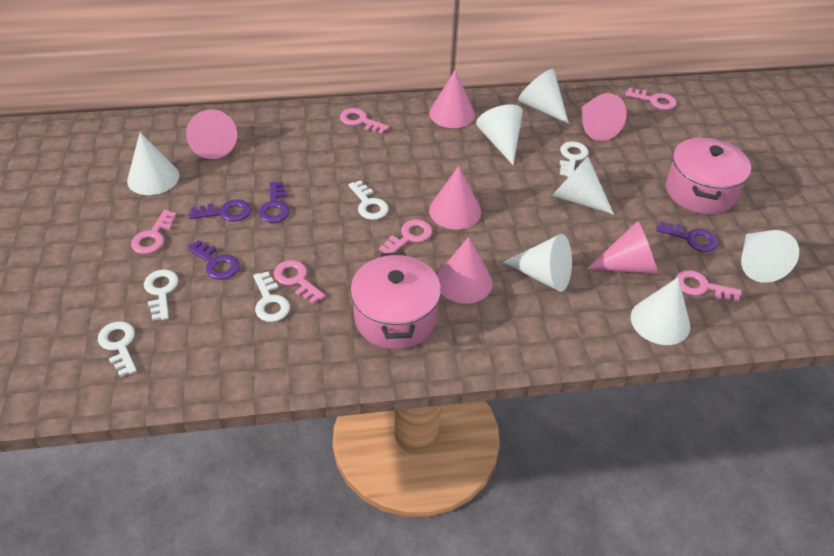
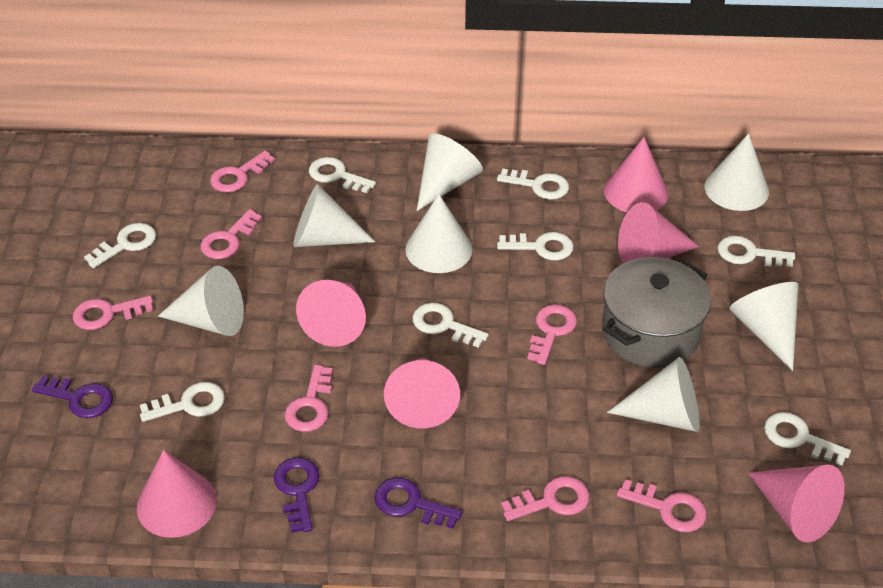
grey pot: none = 0 -> [602,257,711,368] = 1
pink key: [131,210,177,254] [274,260,325,304] [340,108,389,134] [379,219,432,253] [625,88,677,110] [675,270,741,302] = 6 -> [73,296,153,330] [200,209,262,259] [210,151,275,192] [284,365,333,432] [501,476,589,521] [527,304,577,365] [617,479,707,532] = 7
pink pot: [350,252,441,349] [666,137,751,214] = 2 -> none = 0
purple key: [187,240,240,280] [189,199,251,222] [258,181,290,223] [656,221,718,252] = 4 -> [32,376,113,418] [273,457,320,533] [374,477,462,529] = 3
white key: [98,321,137,377] [144,269,178,321] [253,272,290,322] [348,180,389,220] [559,141,589,177] = 5 -> [84,223,156,268] [140,382,225,422] [309,157,376,193] [412,303,489,348] [497,169,569,200] [497,232,574,260] [717,235,795,267] [764,412,851,465] = 8

